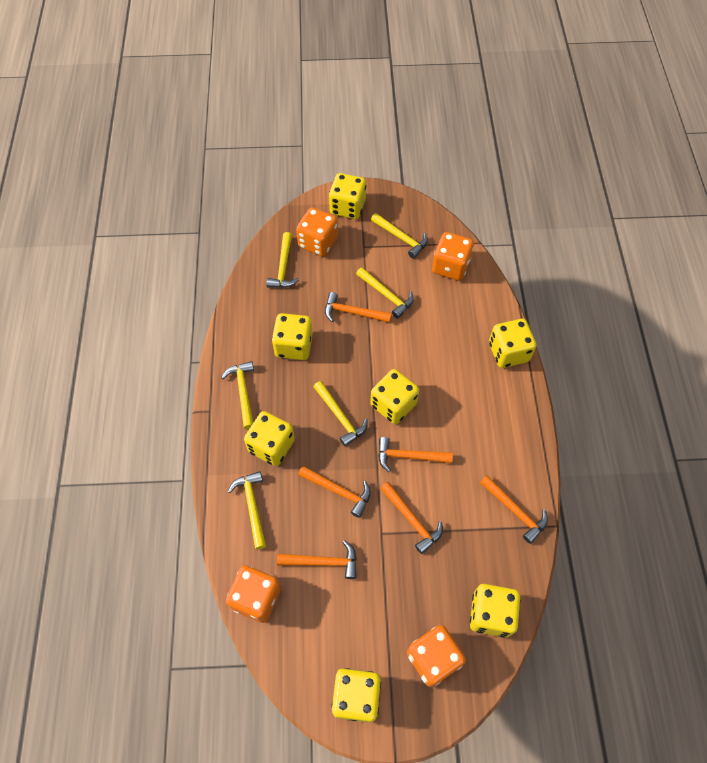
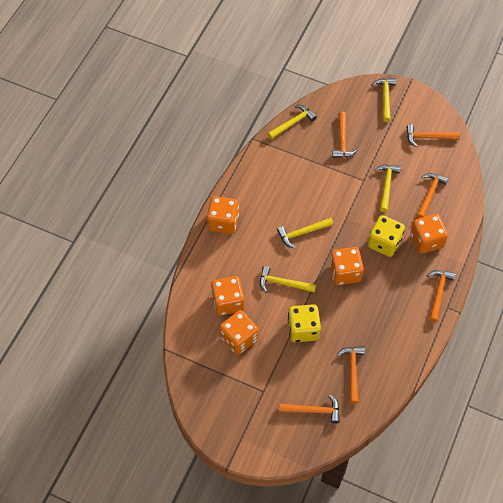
orange dice: [226,565,281,623] [296,207,338,256] [407,625,466,687] [432,232,474,281] = 4 -> [207,196,239,234] [211,276,244,316] [220,310,258,355] [330,247,364,285] [411,214,448,254] = 5
yellow dice: [244,411,295,466] [272,313,313,360] [329,173,366,219] [331,668,381,723] [370,369,419,424] [470,584,520,638] [489,319,536,368] = 7 -> [288,304,321,342] [368,215,405,257] = 2
yellow hammer: [221,361,254,429] [227,471,266,549] [266,232,299,288] [314,381,367,446] [356,267,414,319] [371,213,428,259] = 6 -> [260,266,316,293] [268,105,317,140] [277,218,333,248] [372,78,396,122] [374,165,401,212] = 5

